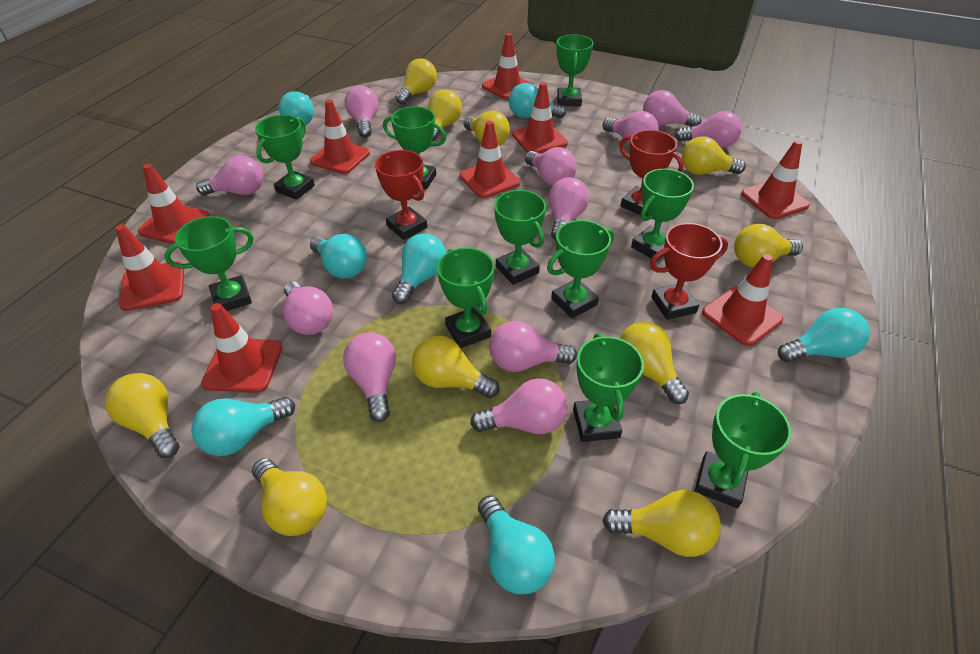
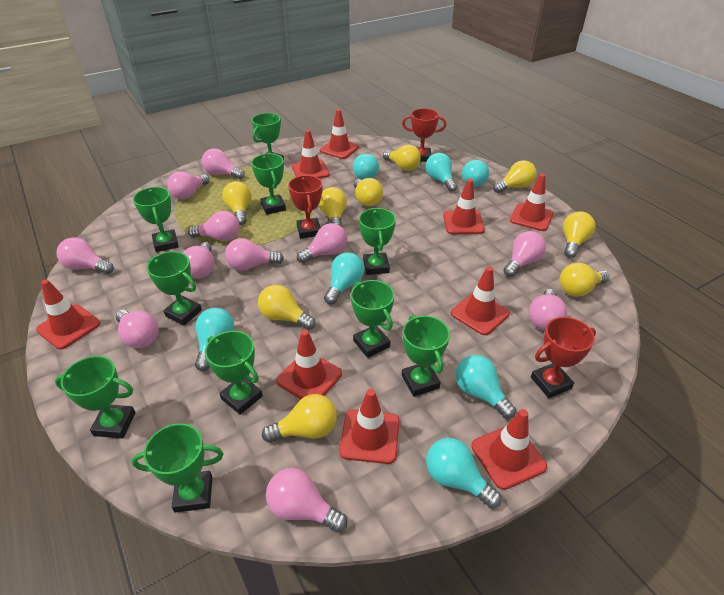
yellow light bulb: [105,373,180,458] [252,458,327,536] [395,58,437,105] [412,336,500,398] [428,89,462,141] [463,111,510,146] [602,490,721,557] [620,322,689,404] [682,136,746,175] [734,224,803,267] = 10 -> [222,181,251,225] [258,285,316,330] [262,394,337,443] [319,187,347,227] [354,178,383,206] [383,145,421,171] [493,160,537,193] [560,263,610,297] [563,211,596,258] = 9

